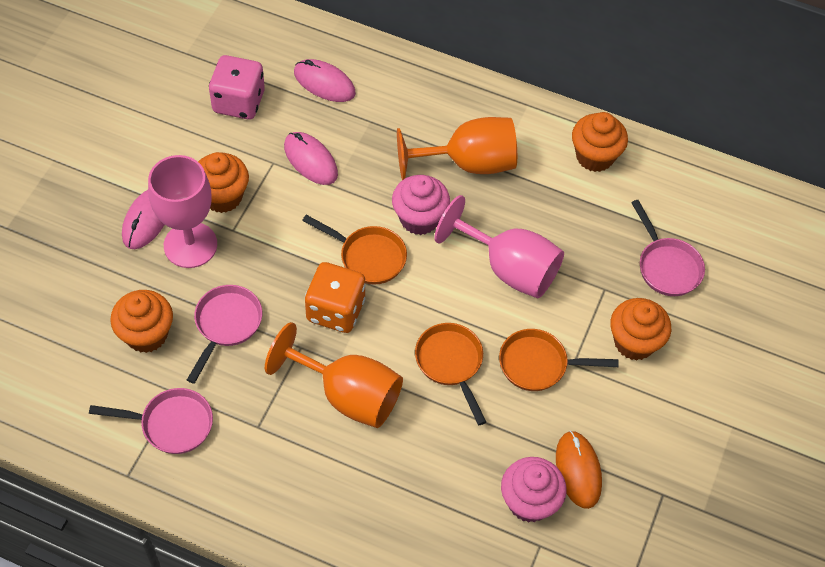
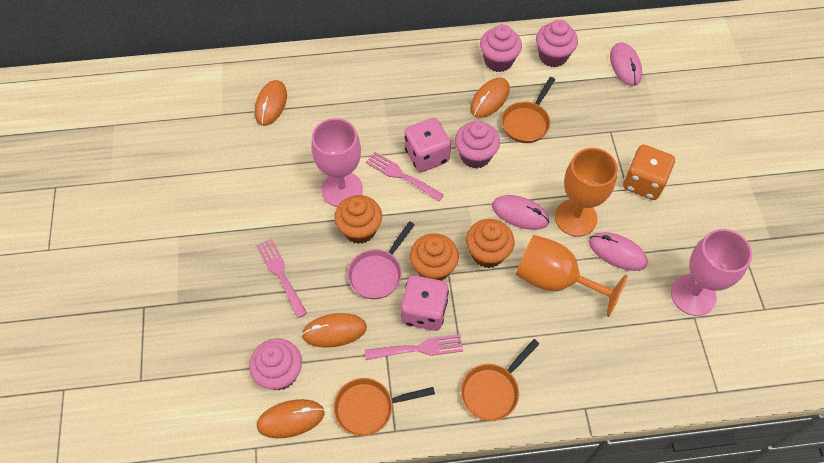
orange cupcake: [110,290,173,353] [198,152,249,213] [572,112,628,172] [610,298,671,361] = 4 -> [334,195,382,244] [410,233,459,281] [466,219,515,268] = 3
orange mouse: [556,431,602,509] = 1 -> [255,80,287,126] [257,399,325,438] [302,313,367,348] [470,78,510,118] = 4
pink cupcake: [392,175,450,235] [501,457,566,523] = 2 -> [249,338,302,390] [455,121,500,168] [480,24,522,72] [536,20,578,67] = 4
pink dice: [209,55,265,119] = 1 -> [401,275,449,331] [404,118,451,172] = 2
pink fork: none = 0 -> [257,239,307,318] [365,334,463,360] [366,152,444,202] = 3
pink pan: [89,388,213,454] [187,285,262,384] [631,200,705,296] = 3 -> [347,221,415,299] = 1

